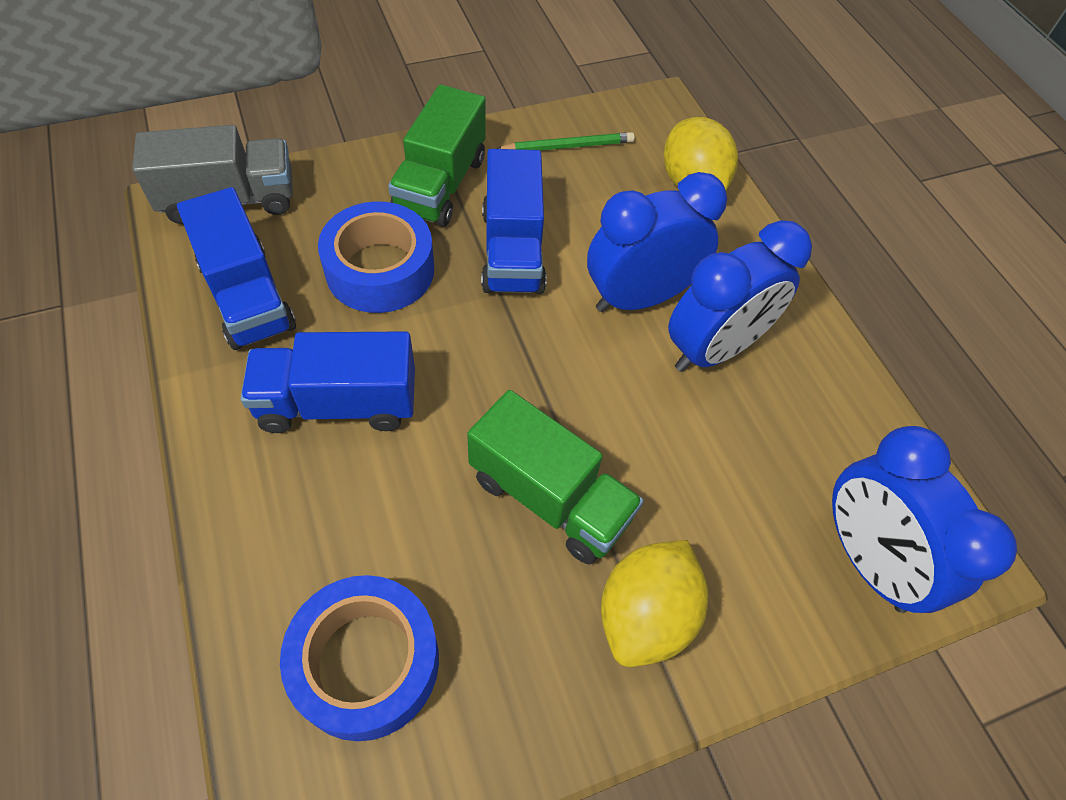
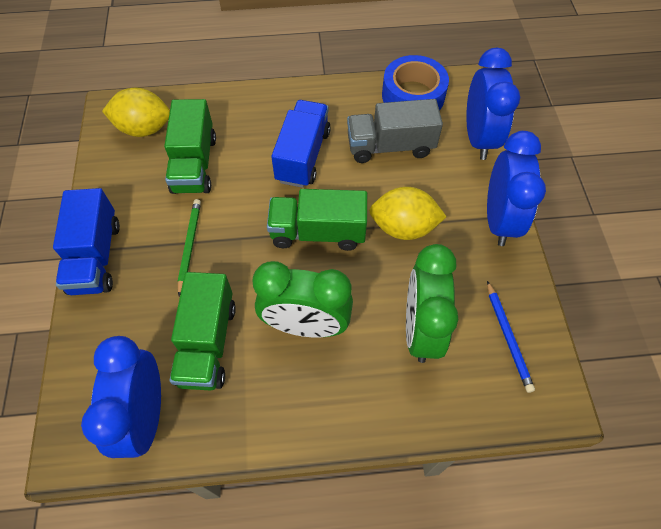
blue pencil: none = 0 -> [487,281,535,393] = 1
blue tape: [280,575,439,741] [318,201,434,313] = 2 -> [382,55,449,111] = 1
blue truck: [177,187,296,350] [240,331,415,433] [481,149,547,294] = 3 -> [53,188,120,295] [271,100,331,188] = 2
green clock: none = 0 -> [252,261,353,337] [406,244,458,363] = 2
green truck: [388,84,486,227] [467,390,644,564] = 2 -> [164,99,216,194] [169,272,236,390] [267,189,367,251] = 3

